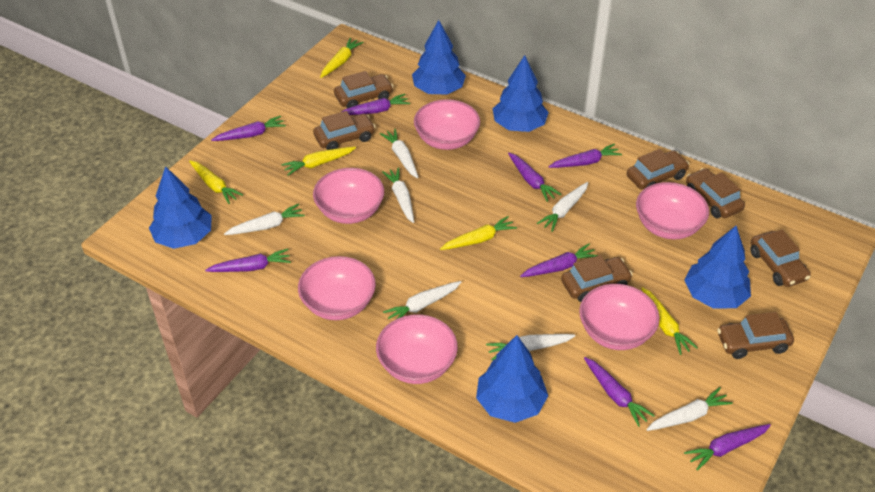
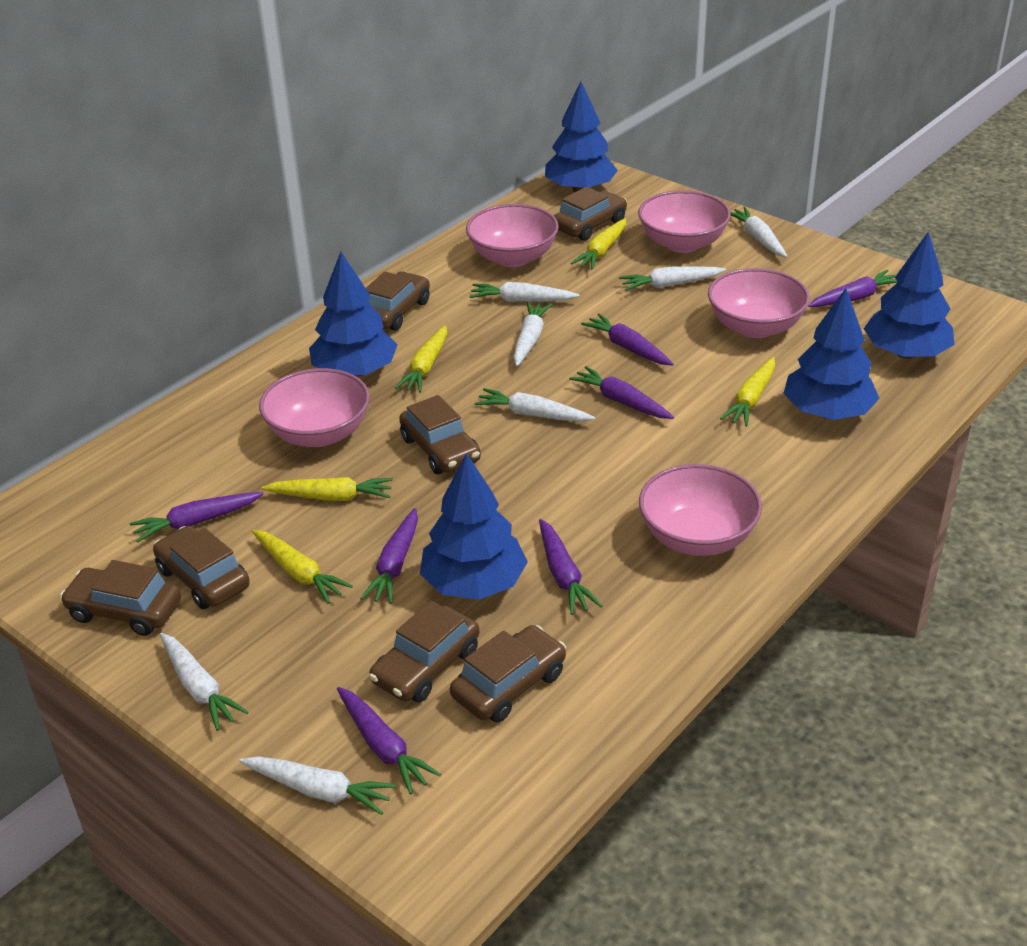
pink bowl: [298,256,376,320] [313,168,384,224] [376,314,458,384] [414,99,480,150] [579,284,660,350] [636,182,709,239] = 6 -> [259,368,370,447] [466,204,559,267] [638,190,731,253] [639,464,762,556] [708,268,810,338] = 5
purple carrot: [205,249,291,272] [211,116,286,141] [342,94,410,115] [508,153,561,202] [520,244,599,277] [549,144,622,168] [584,357,655,427] [684,424,771,471] = 8 -> [130,492,263,543] [337,687,441,795] [360,508,418,604] [539,519,602,615] [569,366,674,419] [581,313,674,366] [808,270,898,307] = 7

